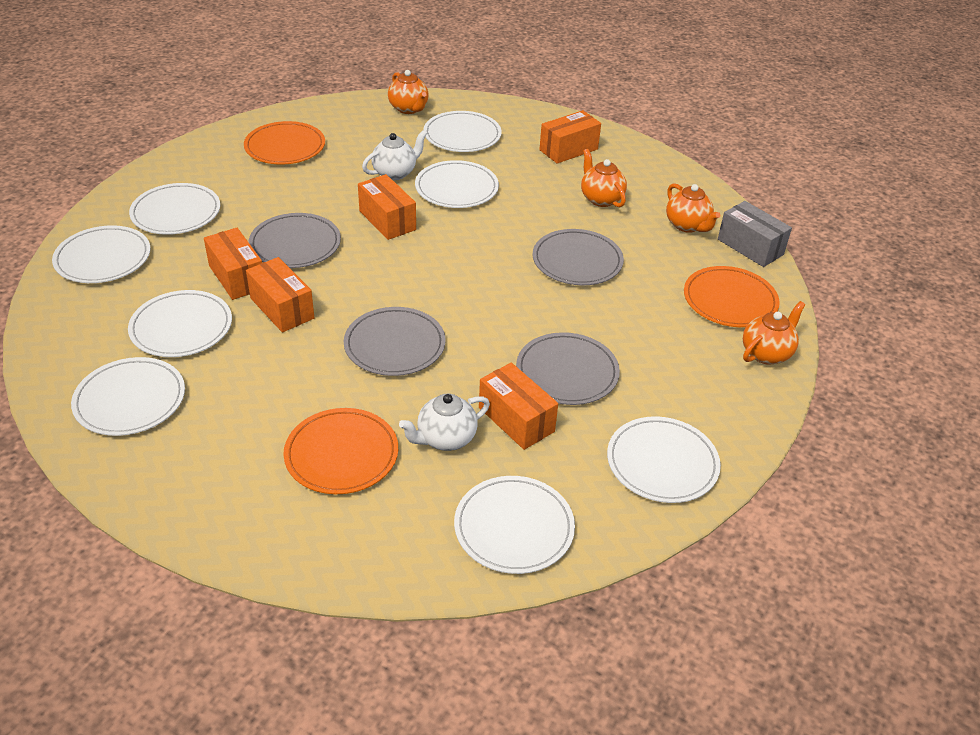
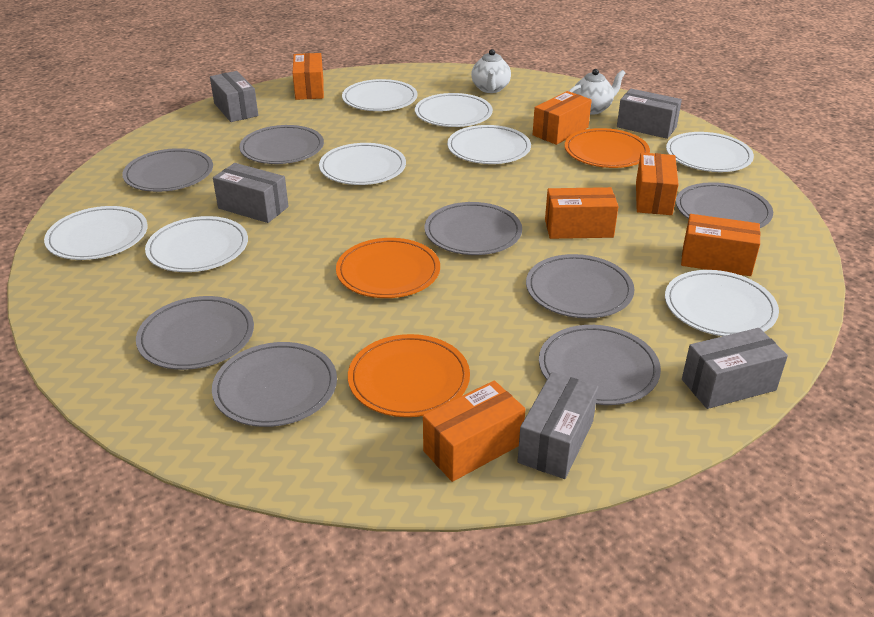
grey box: [718,201,792,267] = 1 -> [210,71,258,122] [213,163,289,223] [517,372,598,479] [617,89,682,139] [682,328,788,409] = 5
grey plate: [249,213,341,268] [344,307,445,376] [516,332,620,405] [533,229,624,285] = 4 -> [122,148,213,192] [136,296,254,370] [212,342,337,427] [239,125,324,164] [425,202,522,255] [526,254,634,318] [539,325,661,405] [676,182,773,228] = 8
orange box: [204,228,262,300] [246,257,315,332] [358,174,416,240] [479,363,558,450] [539,110,601,164] = 5 -> [293,53,324,100] [423,381,526,482] [533,91,592,145] [545,187,619,239] [636,152,679,215] [681,214,760,276] = 6
orange teapot: [388,70,429,114] [581,149,627,207] [666,183,720,233] [743,301,806,365] = 4 -> none = 0

